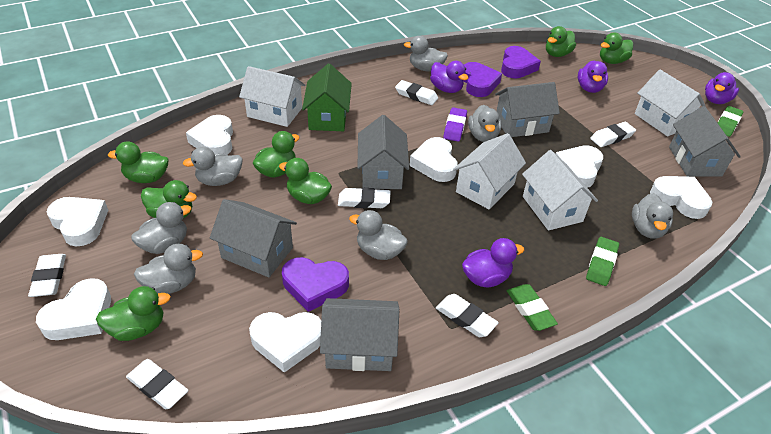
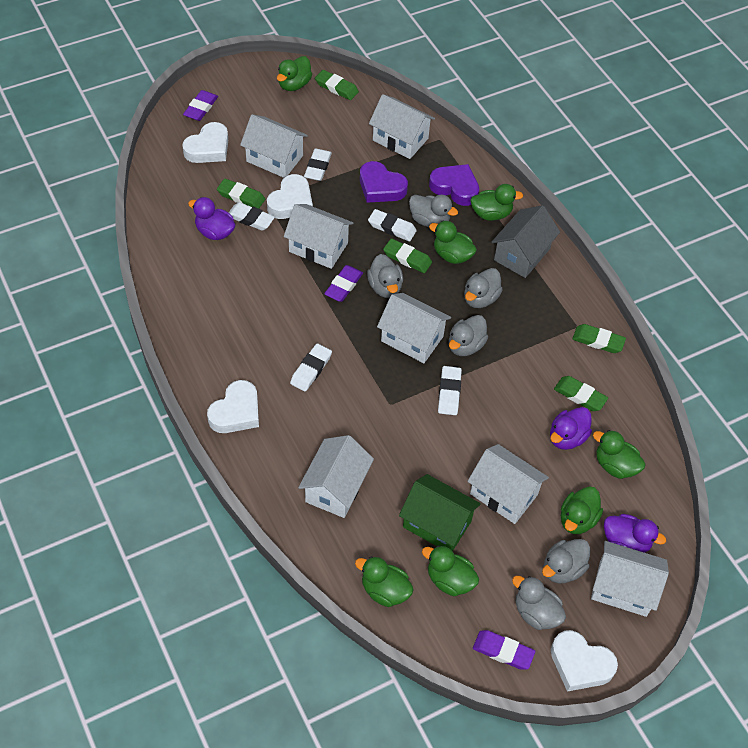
green eraser: [507,284,558,331] [586,237,619,286] [717,106,743,137] = 3 -> [217,178,265,209] [315,70,359,100] [383,238,432,273] [554,376,608,411] [572,324,626,353] = 5
grey duck: [131,202,191,254] [134,244,203,294] [183,147,243,186] [349,210,408,260] [404,36,448,72] [468,105,501,142] [632,193,673,239] = 7 -> [367,254,403,298] [409,195,458,227] [449,315,488,356] [464,268,503,308] [512,576,566,630] [542,539,590,583] = 6
grey house: [210,199,297,277] [320,298,399,371] [357,115,409,189] [495,82,560,137] [669,106,741,177] = 5 -> [492,205,560,278] = 1
purple duck: [430,61,468,93] [462,238,524,287] [578,61,608,93] [705,72,739,104] = 4 -> [188,197,235,240] [550,407,592,450] [604,514,666,553] = 3
purple eraser: [443,107,467,142] = 1 -> [183,90,218,121] [324,265,363,302] [473,630,535,670] = 3
purple heart: [282,257,349,312] [463,62,502,97] [501,46,541,78] = 3 -> [360,161,408,203] [429,164,479,206] = 2
white eraser: [28,254,66,297] [126,359,188,409] [338,188,391,208] [395,80,438,105] [436,294,499,337] [590,122,636,147] = 6 -> [228,202,275,231] [290,343,332,391] [304,148,332,181] [368,209,417,241] [438,366,462,415] = 5
white heart: [36,278,111,340] [47,197,108,247] [186,115,233,155] [249,312,321,373] [409,137,457,182] [556,145,603,188] [650,176,713,219] = 7 -> [182,122,228,163] [207,380,259,433] [267,174,313,219] [551,630,618,692] = 4
white house: [239,66,305,127] [453,133,526,209] [522,150,598,231] [635,69,705,136] = 4 -> [240,114,308,178] [284,204,353,269] [298,435,374,518] [369,94,435,159] [377,293,451,363] [467,444,549,524] [591,541,669,617] = 7

